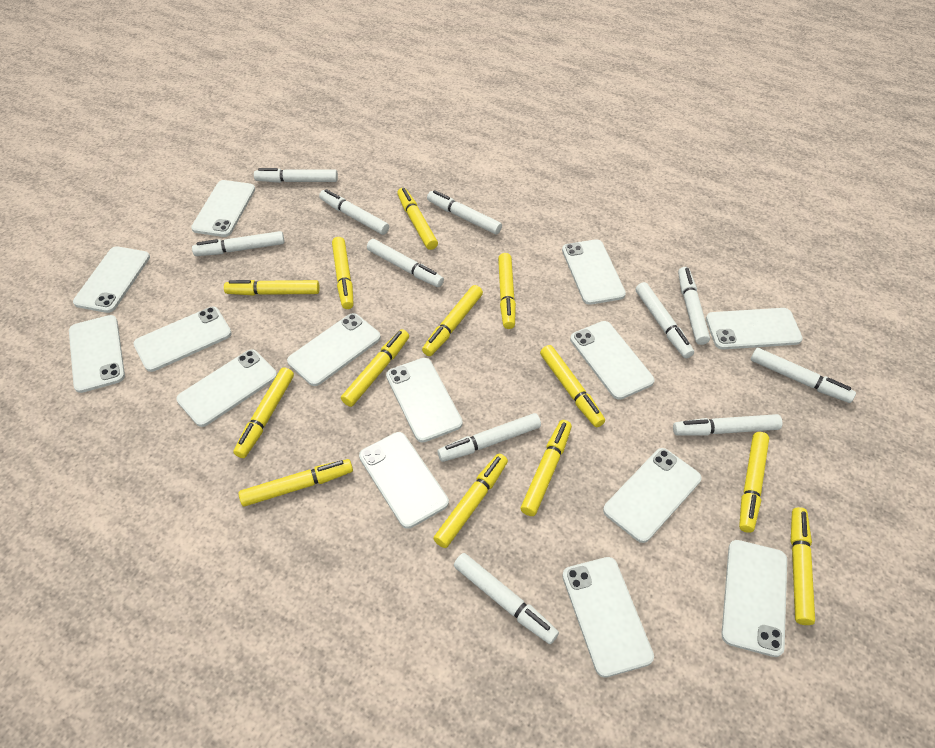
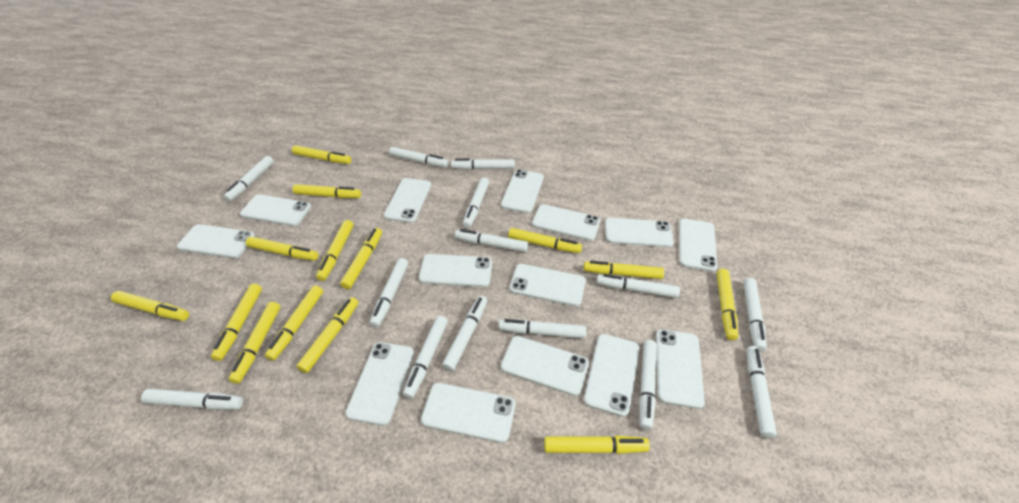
white marker: [192,231,285,256] [254,168,338,183] [319,189,389,235] [367,239,444,287] [427,190,502,234] [437,413,541,462] [454,553,559,644] [636,282,694,358] [673,414,782,436] [678,267,710,345] [751,348,856,403] = 11 -> [141,389,243,410] [223,156,274,202] [369,258,408,328] [389,147,448,168] [403,316,448,399] [442,296,487,372] [451,158,515,170] [455,229,528,252] [463,178,489,228] [498,319,586,339] [597,274,680,298] [639,340,657,430] [743,278,767,352] [746,346,777,438] = 14
yellow marker: [224,280,320,296] [234,368,294,458] [238,459,353,507] [332,237,354,309] [341,329,409,407] [397,188,438,250] [422,285,483,356] [433,454,508,548] [498,253,516,329] [521,420,572,516] [540,345,605,427] [739,432,769,533] [791,507,815,625] = 13 -> [111,291,189,321] [211,284,262,361] [229,302,280,384] [246,237,319,261] [265,286,323,361] [292,146,352,164] [293,184,361,198] [296,297,358,373] [316,220,353,281] [340,228,382,289] [508,228,582,253] [544,435,650,454] [584,261,664,279] [717,269,738,340] = 14

